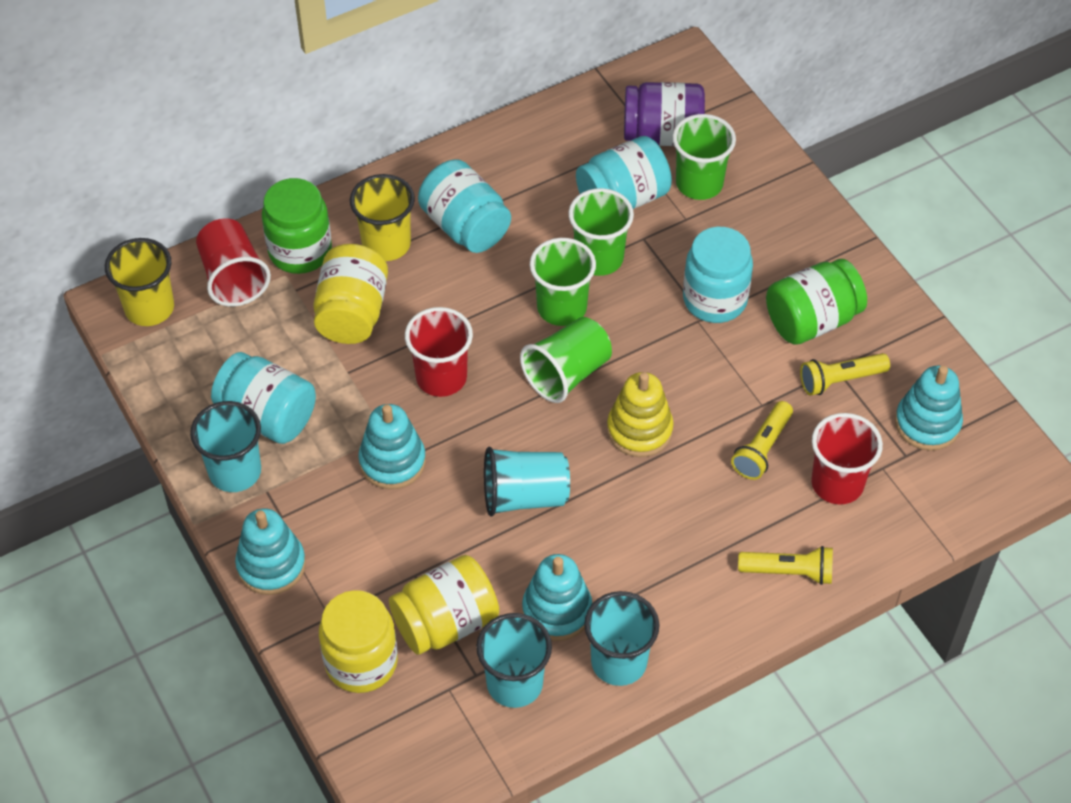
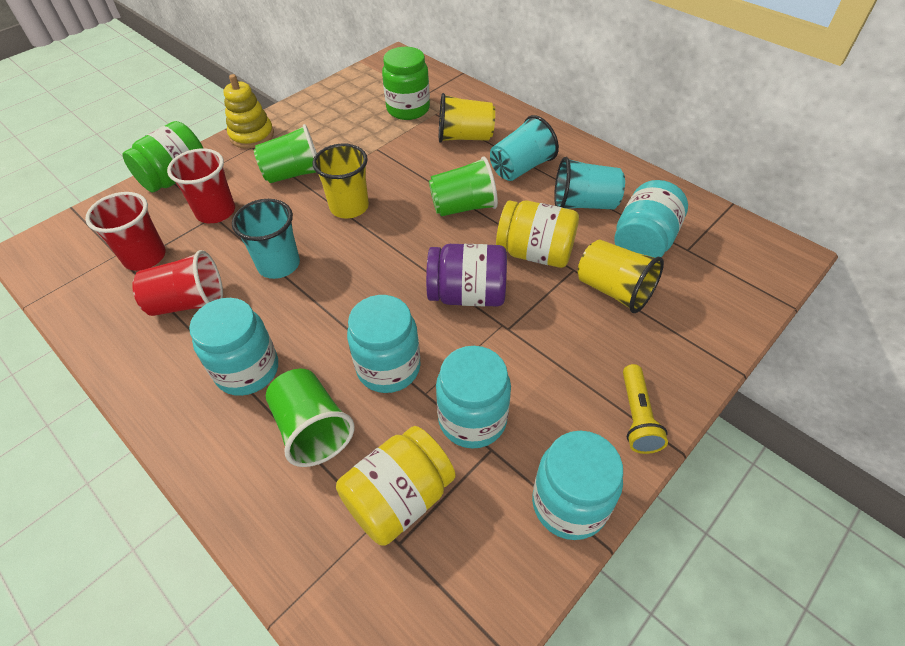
green cup: [520,317,612,403] [530,238,596,326] [568,188,634,276] [672,114,736,200] = 4 -> [254,124,317,183] [266,369,355,467] [429,156,498,216] = 3
turquoise cup: [190,401,261,492] [476,613,552,708] [484,447,570,517] [584,591,660,686] = 4 -> [232,199,300,279] [490,115,559,181] [554,157,625,209] = 3
turquoise jar: [211,352,316,444] [418,159,511,253] [576,136,672,209] [683,227,753,323] = 4 -> [189,298,278,396] [347,295,421,393] [436,346,511,449] [532,431,623,540] [614,180,688,258] = 5
turquoise stacking toy: [235,508,306,595] [358,404,426,489] [522,554,592,641] [895,365,963,451] = 4 -> none = 0
yellow cup: [105,238,174,326] [350,174,415,261] = 2 -> [313,144,369,218] [439,93,495,143] [578,239,664,313] = 3
yellow flashlight: [731,401,793,480] [738,546,833,585] [800,353,890,396] = 3 -> [623,364,668,454] = 1
yellow jar: [313,244,388,344] [319,590,398,693] [389,555,499,655] = 3 -> [336,426,456,546] [496,200,579,268] = 2

